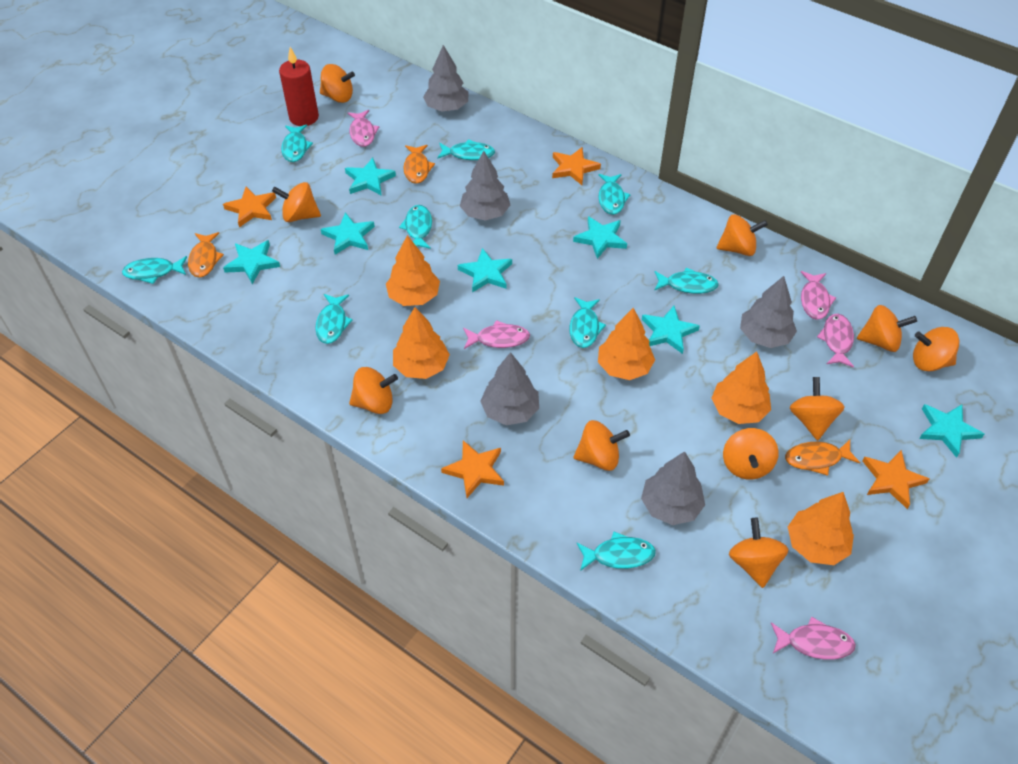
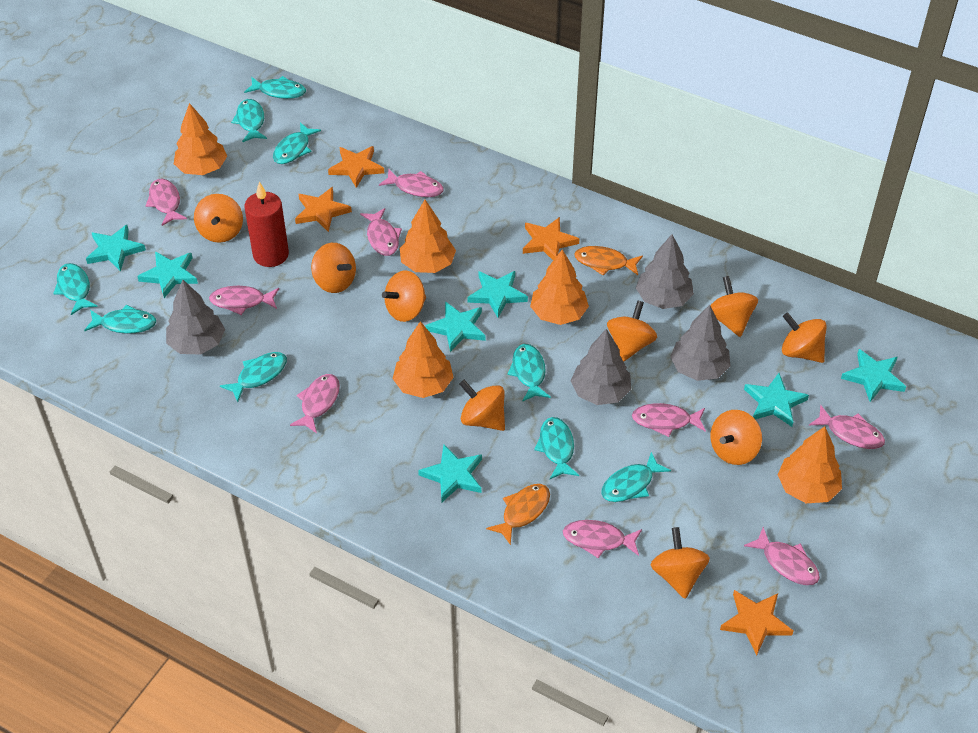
grey tree: [423,45,468,111] [460,151,510,221] [480,352,539,425] [641,451,705,525] [740,276,797,348] = 5 -> [166,280,225,355] [571,329,631,405] [636,234,694,309] [670,305,730,381] = 4
orange fish: [188,232,224,278] [403,145,435,184] [785,440,860,476] = 3 -> [486,484,550,545] [574,246,643,275] = 2
orange spinning top: [272,182,321,222] [320,64,355,103] [349,367,398,414] [573,420,630,471] [717,214,768,256] [723,428,779,479] [729,518,788,588] [790,377,844,440] [857,305,917,352] [913,327,959,372] = 10 -> [194,194,243,243] [311,243,356,293] [382,270,426,322] [459,380,505,431] [607,300,657,362] [651,527,710,599] [710,276,758,337] [710,410,762,465] [782,312,827,363] = 9
pink fish: [348,110,379,147] [463,320,530,349] [771,616,856,660] [801,271,836,320] [817,314,854,368] = 5 -> [146,179,187,226] [209,286,279,315] [290,374,340,433] [360,208,402,256] [379,169,444,197] [563,520,642,558] [632,403,706,437] [744,527,820,585] [809,405,885,449] = 9

